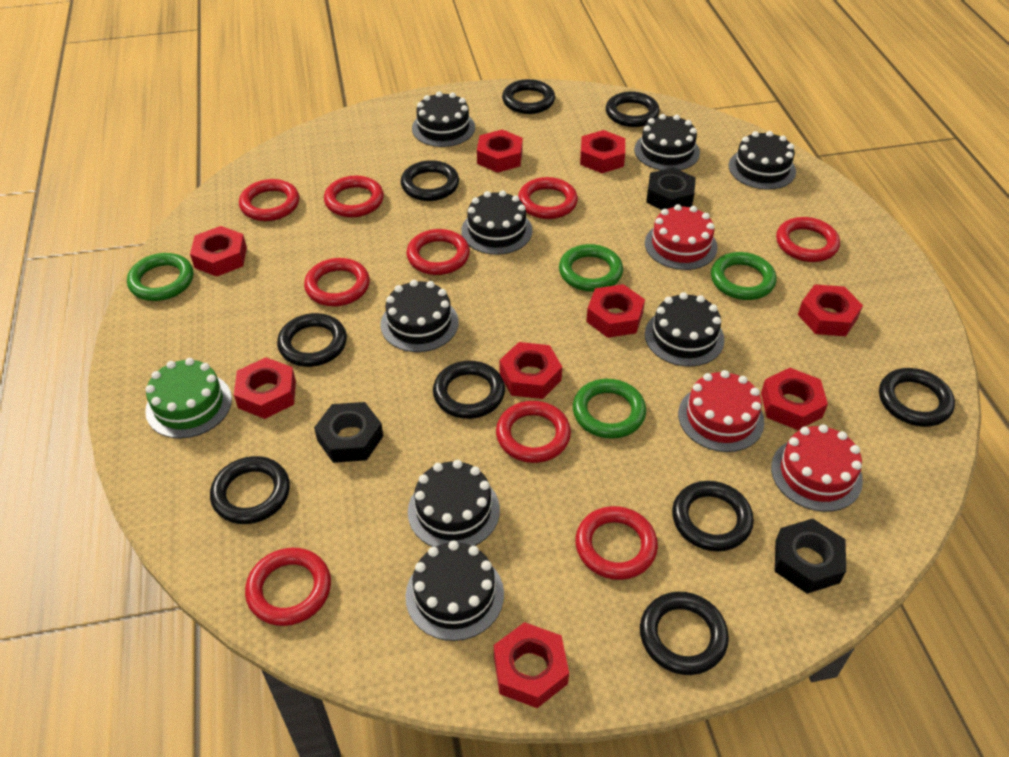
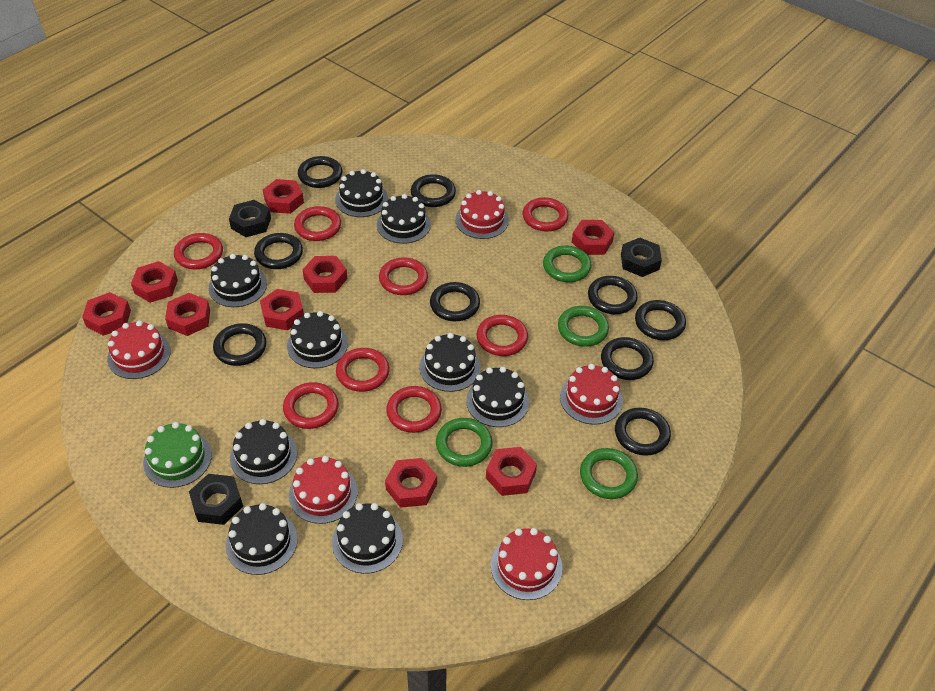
black cake: [380,280,459,352] [405,541,504,641] [408,460,500,547] [412,92,475,147] [461,190,532,255] [634,114,700,170] [645,292,725,367] [729,131,796,190] = 8 -> [209,254,267,307] [225,503,298,575] [230,419,297,484] [287,311,348,368] [332,503,403,574] [335,169,388,217] [377,194,431,244] [419,333,481,392] [466,367,529,427] = 9
red cake: [645,204,718,270] [678,370,764,452] [771,424,863,512] = 3 -> [107,321,171,379] [289,456,358,524] [455,190,509,239] [491,528,563,600] [560,364,623,425] = 5
red ring: [239,179,299,221] [245,548,331,626] [304,258,370,306] [324,176,384,217] [406,229,470,275] [496,401,571,463] [518,177,578,219] [575,506,658,580] [776,217,840,262] = 9 -> [174,233,223,269] [283,382,339,429] [294,206,341,241] [336,348,390,392] [379,257,428,295] [386,386,442,433] [477,315,528,356] [523,197,569,232] = 8

